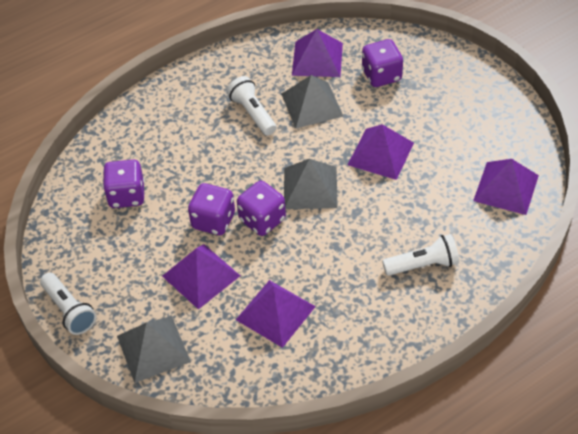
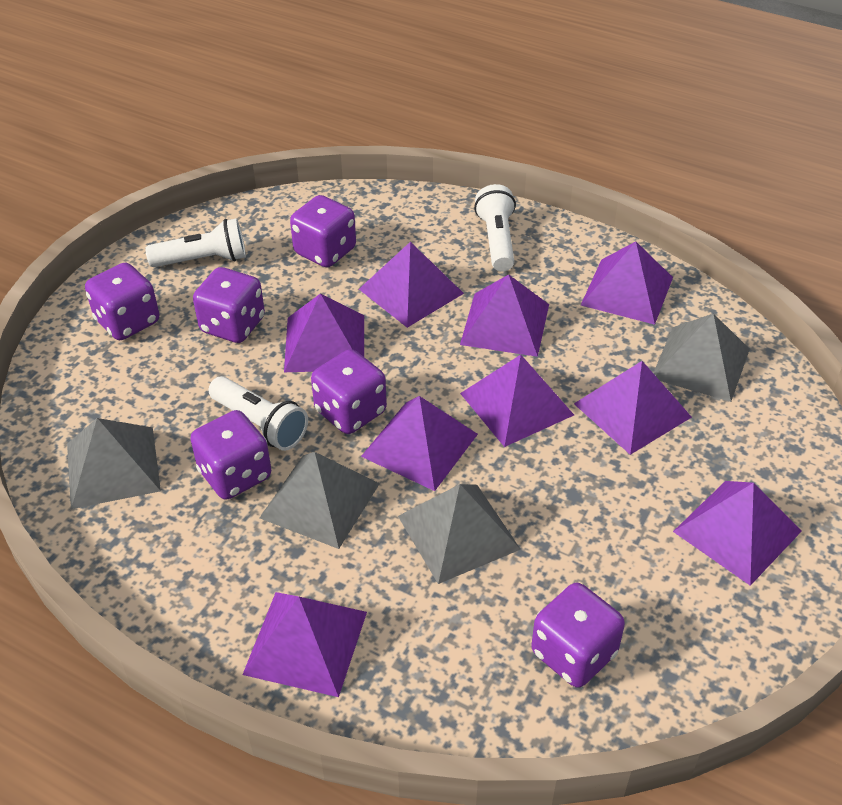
grey pyramid: [117,316,191,383] [281,75,344,128] [284,159,338,209] = 3 -> [67,418,161,509] [260,452,380,549] [398,484,521,584] [653,314,750,402] = 4
purple dice: [103,160,145,208] [188,183,235,235] [237,181,286,236] [362,39,403,87] = 4 -> [85,263,160,340] [190,410,271,500] [193,267,265,343] [290,195,356,267] [311,349,387,434] [531,583,625,688] = 6
purple pyramid: [162,244,240,309] [236,280,316,348] [292,29,343,77] [348,124,414,180] [473,159,539,215] = 5 -> [242,592,367,697] [284,294,364,372] [359,242,464,328] [361,396,478,491] [460,274,549,357] [460,355,574,447] [574,361,692,455] [581,241,673,325] [673,481,802,586] = 9

